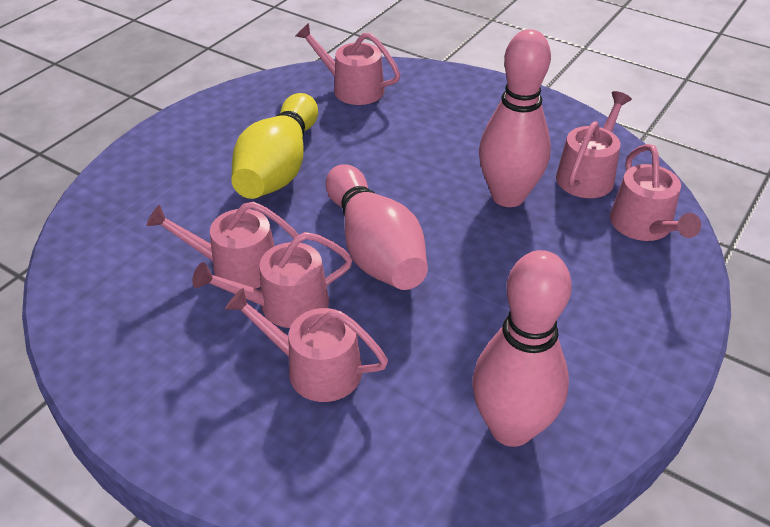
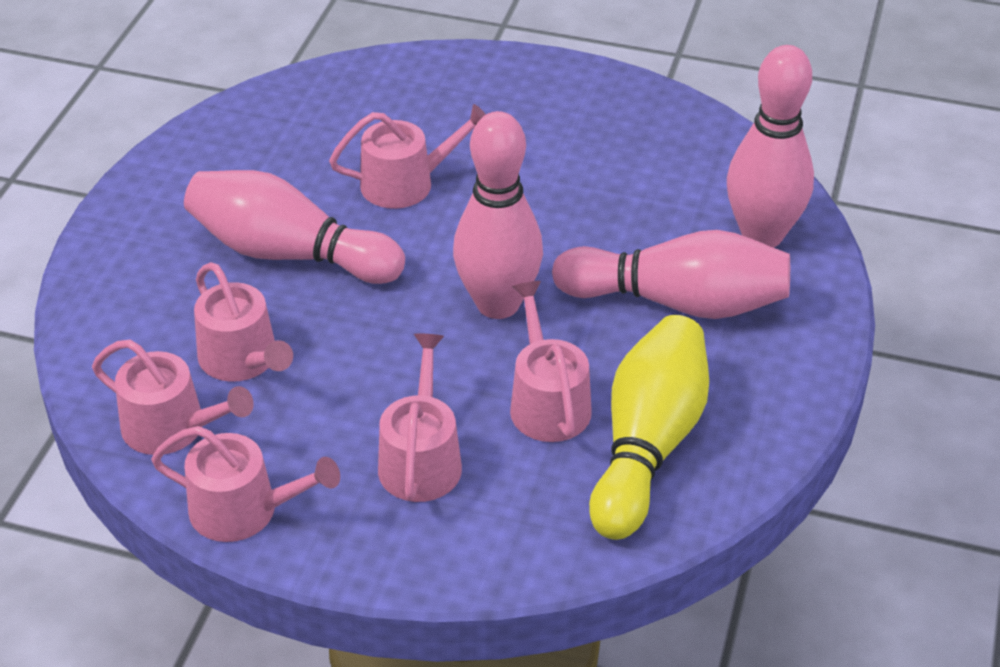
pink bowling pin: [326,164,428,290] [472,250,572,447] [479,29,551,207] = 3 -> [184,170,405,284] [453,111,543,319] [552,230,790,319] [727,45,814,248] = 4

